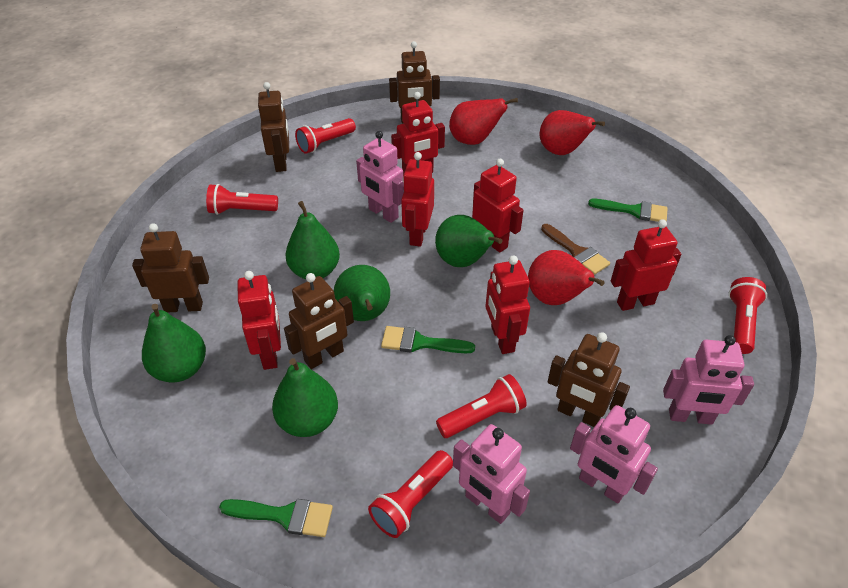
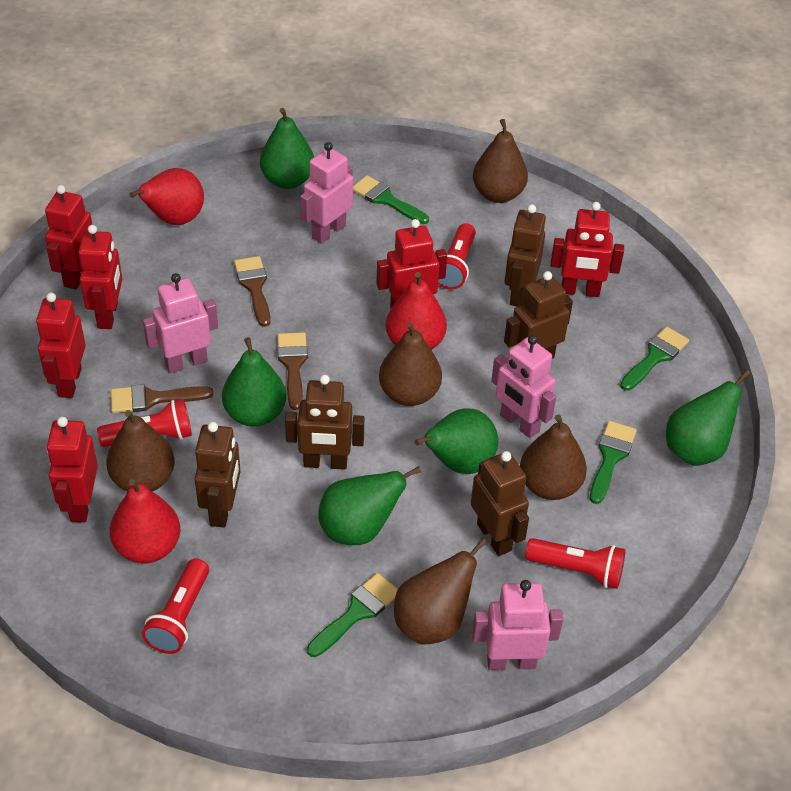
brown brush: [541,224,610,275] = 1 -> [111,384,213,413] [234,256,271,327] [277,332,308,410] = 3
brown pear: none = 0 -> [106,410,175,492] [379,322,442,406] [394,538,487,644] [473,119,528,203] [520,415,587,500] = 5
green brush: [219,499,333,537] [381,326,475,353] [588,199,668,222] = 3 -> [307,573,398,657] [353,175,429,224] [590,421,637,504] [620,327,689,391] = 4
red flashlight: [206,184,278,215] [295,118,356,154] [368,450,453,538] [436,374,527,438] [729,277,767,354] = 5 -> [97,399,192,447] [142,558,209,654] [438,223,476,289] [525,538,625,589] = 4

